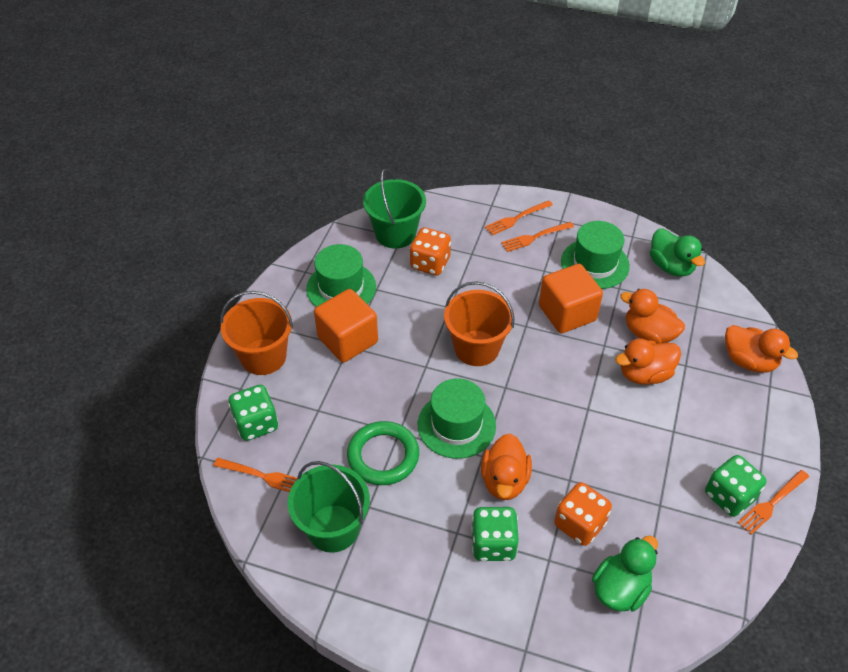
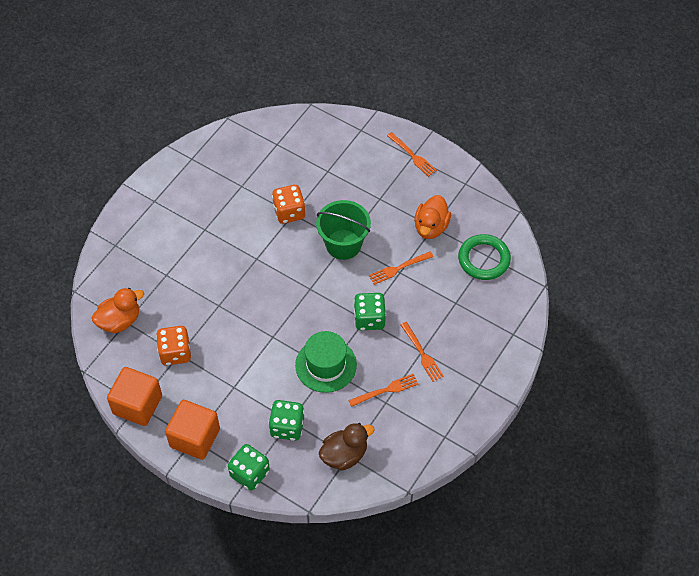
brown duck: none = 0 -> [319,423,375,471] = 1
green bucket: [288,461,370,553] [363,168,426,249] = 2 -> [316,200,371,260] = 1
green duck: [592,536,658,612] [650,229,705,277] = 2 -> none = 0
green hat: [306,244,376,307] [418,379,496,459] [561,221,630,289] = 3 -> [295,331,357,393] = 1
orange bucket: [220,291,293,375] [444,281,515,366] = 2 -> none = 0
orange duck: [481,434,532,500] [615,338,681,385] [620,289,685,344] [725,325,798,372] = 4 -> [92,288,144,333] [414,195,451,239] = 2

